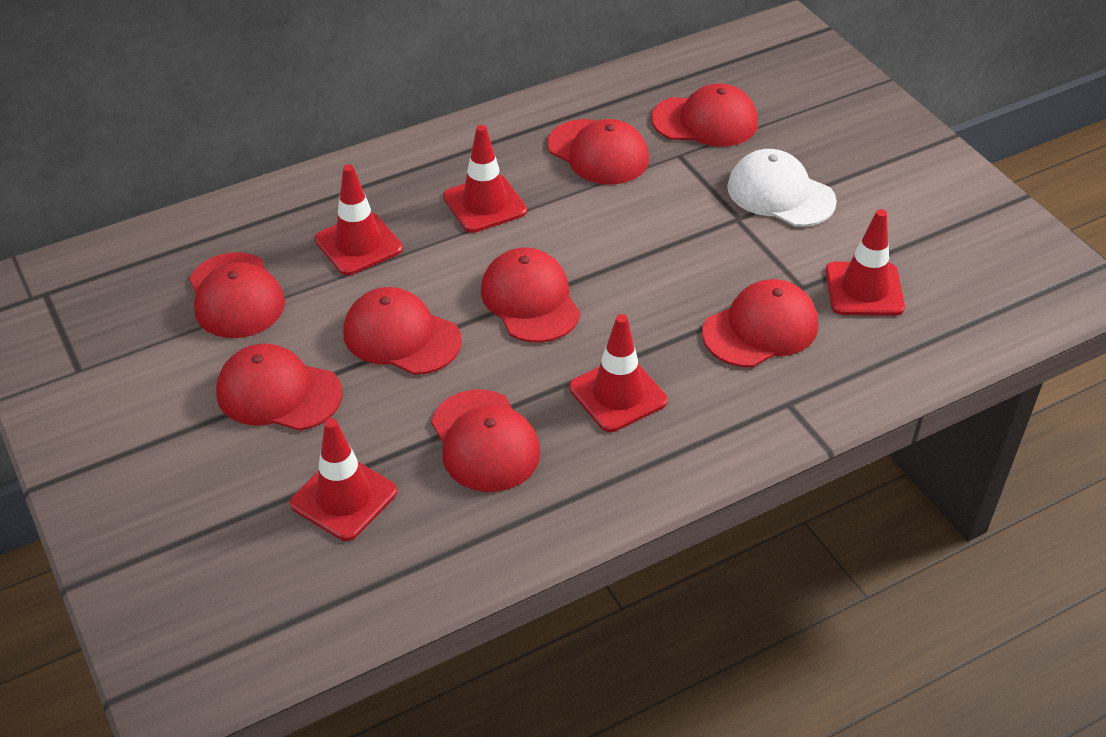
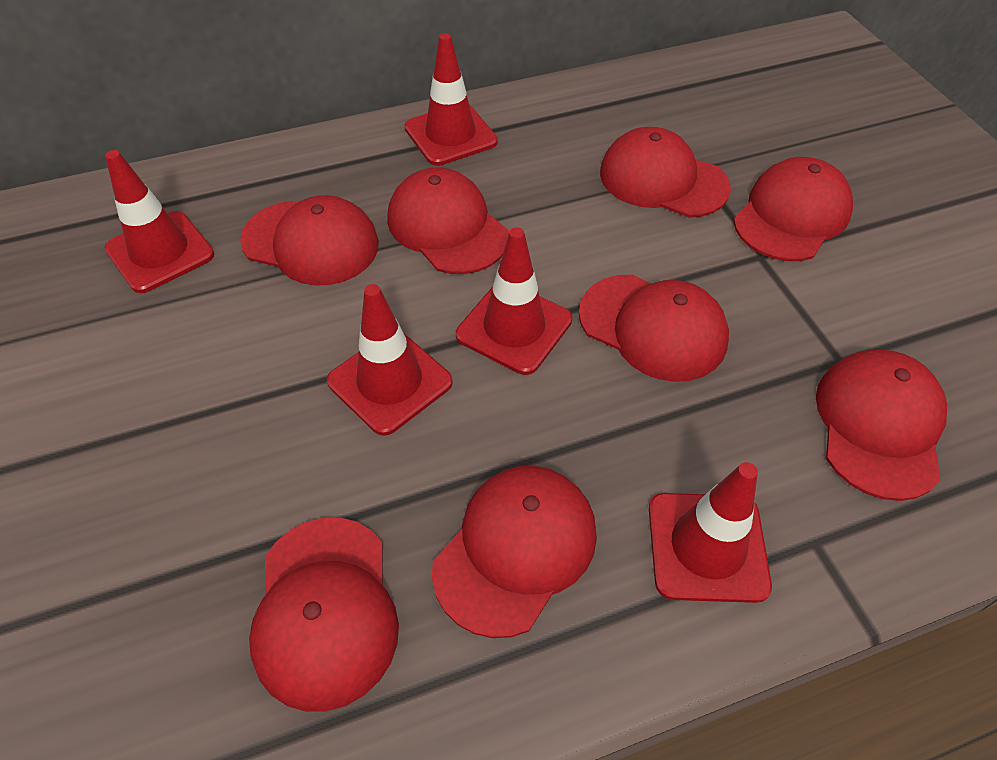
white cap: [727,149,837,227] = 1 -> none = 0

